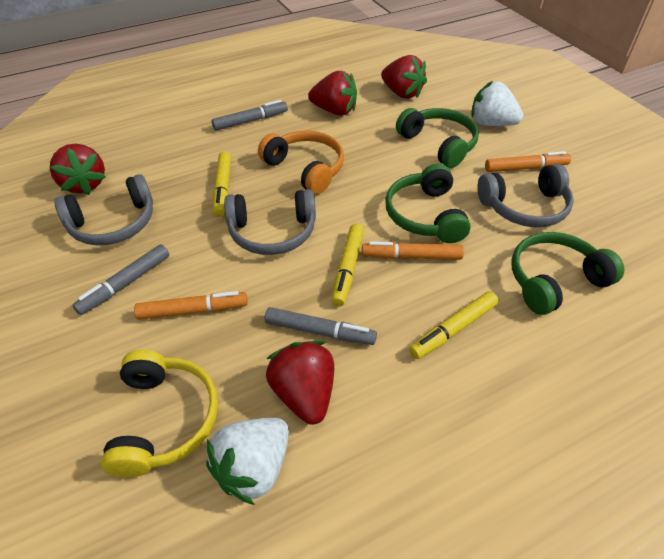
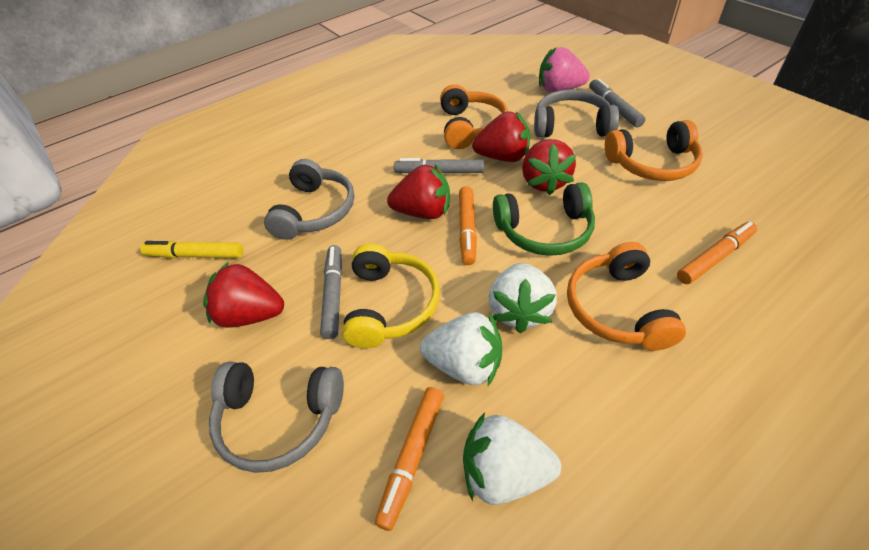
green headphones: [385,164,471,243] [396,108,479,168] [511,232,624,315] = 3 -> [493,182,595,256] = 1
orange headphones: [258,130,344,194] = 1 -> [440,84,508,149] [567,242,686,351] [605,120,703,181] = 3
pink strawberry: none = 0 -> [539,47,590,92] = 1
white strawberry: [206,418,289,505] [471,81,523,126] = 2 -> [420,312,502,386] [463,412,561,505] [489,263,557,333] = 3
yellow marker: [213,152,231,217] [332,224,364,306] [409,291,499,359] = 3 -> [140,241,243,258] = 1

